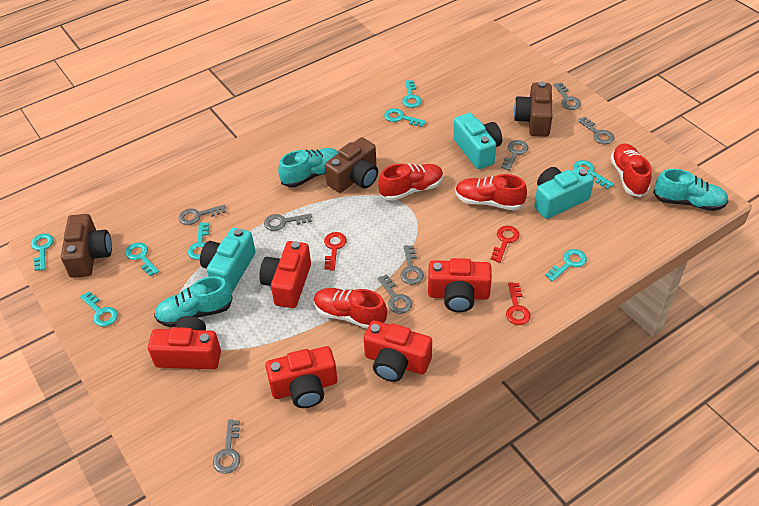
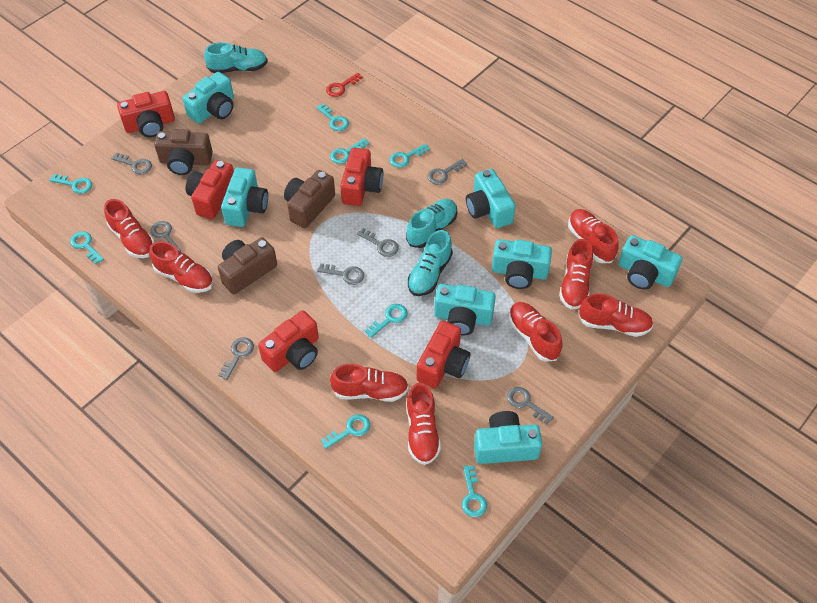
grey key: [179,205,226,225] [213,419,240,474] [264,213,312,231] [377,274,412,314] [400,245,424,285] [501,140,529,171] [554,82,581,110] [578,117,614,144] = 8 -> [111,152,152,174] [150,221,181,252] [218,337,254,380] [317,263,364,285] [357,228,399,257] [427,159,467,184] [507,387,554,424] = 7
red key: [324,232,347,270] [491,226,520,263] [506,282,531,325] = 3 -> [326,73,363,97] = 1
red shoe: [314,288,387,329] [378,163,443,201] [455,174,527,210] [610,144,651,197] = 4 -> [104,199,155,258] [149,241,213,293] [330,364,409,402] [406,382,441,465] [509,302,562,362] [559,239,593,310] [568,209,619,263] [579,293,653,337] = 8
turquoise camera: [200,228,255,293] [453,113,502,169] [534,167,594,219] = 3 -> [183,72,234,124] [221,167,268,227] [434,284,496,335] [466,169,516,228] [474,411,542,464] [492,239,552,289] [619,235,683,290] = 7

